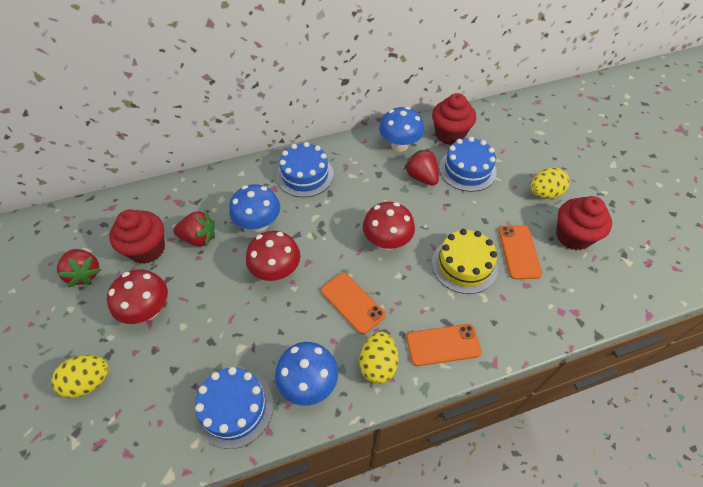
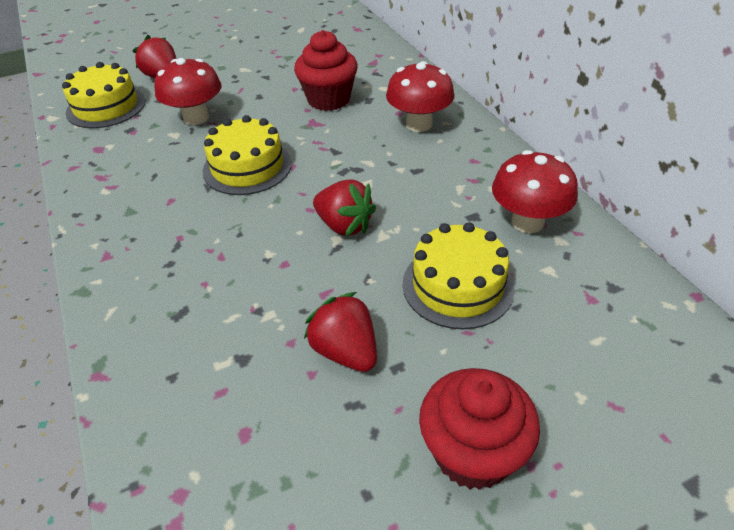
blue cake: [195,367,274,449] [277,142,334,197] [439,137,497,192] = 3 -> none = 0
blue mushroom: [229,184,280,232] [275,342,338,406] [379,107,424,152] = 3 -> none = 0
orange phone: [321,273,386,335] [406,324,482,366] [499,225,542,279] = 3 -> none = 0
red cupcake: [109,210,165,264] [432,93,476,145] [556,196,612,250] = 3 -> [294,30,358,111] [419,368,540,490] = 2
yellow cake: [432,229,498,294] = 1 -> [62,62,146,128] [203,115,292,195] [403,222,515,329] = 3
yellow egg: [51,355,109,398] [359,331,398,384] [530,168,570,199] = 3 -> none = 0

